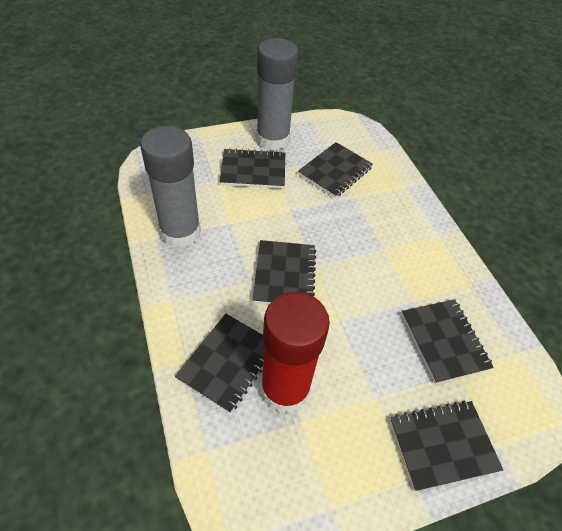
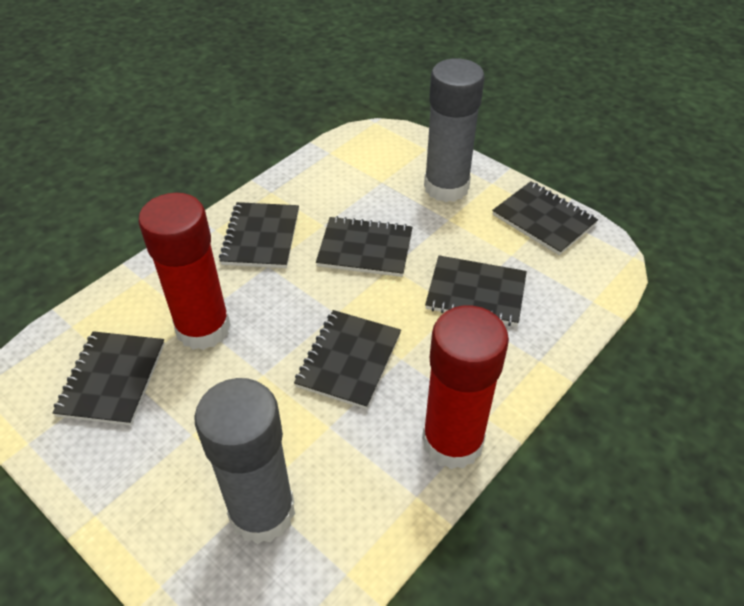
red glue stick: [261,292,330,413] = 1 -> [138,193,231,350] [422,305,509,469] = 2

